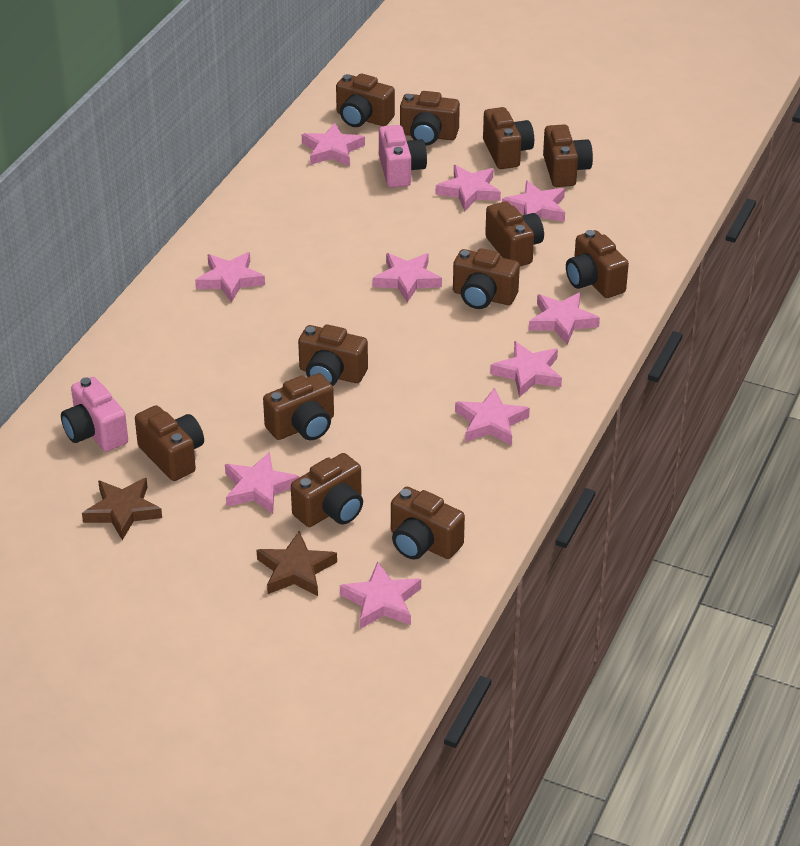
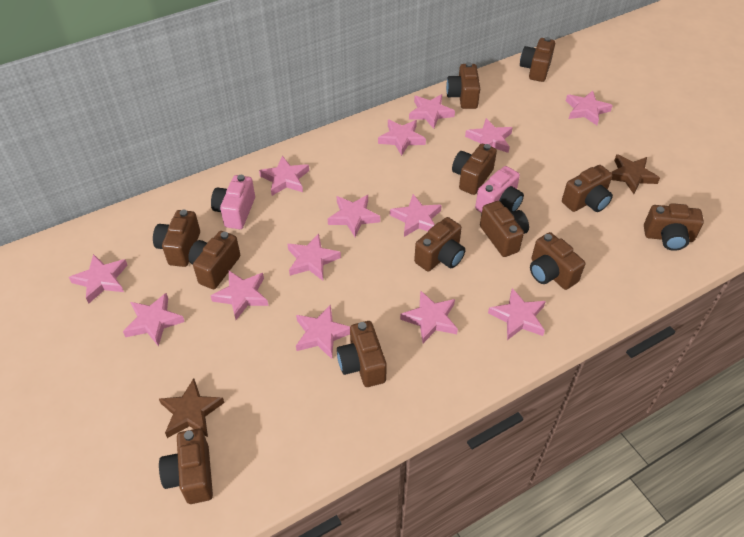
pink star: [195,252,265,303] [225,452,299,514] [302,123,365,166] [340,561,421,629] [373,253,442,303] [436,165,501,211] [455,388,530,445] [490,341,562,397] [502,180,565,222] [529,293,600,345] = 10 -> [69,254,127,303] [123,293,185,347] [211,271,268,320] [259,156,309,196] [287,233,341,281] [296,304,350,359] [328,195,380,237] [378,119,426,156] [390,194,442,237] [400,291,458,343] [409,94,455,129] [465,118,513,153] [488,288,546,340] [566,91,613,125] = 14

